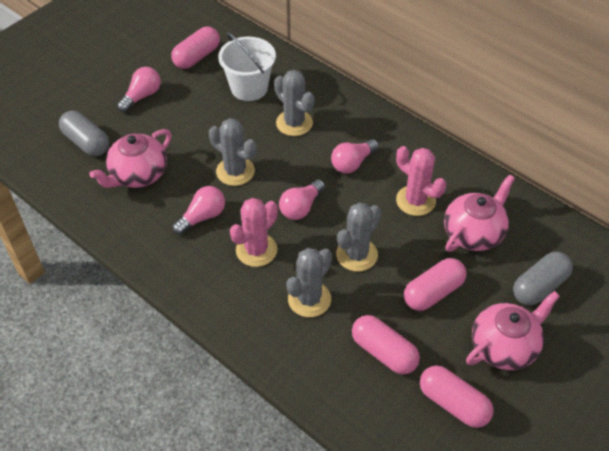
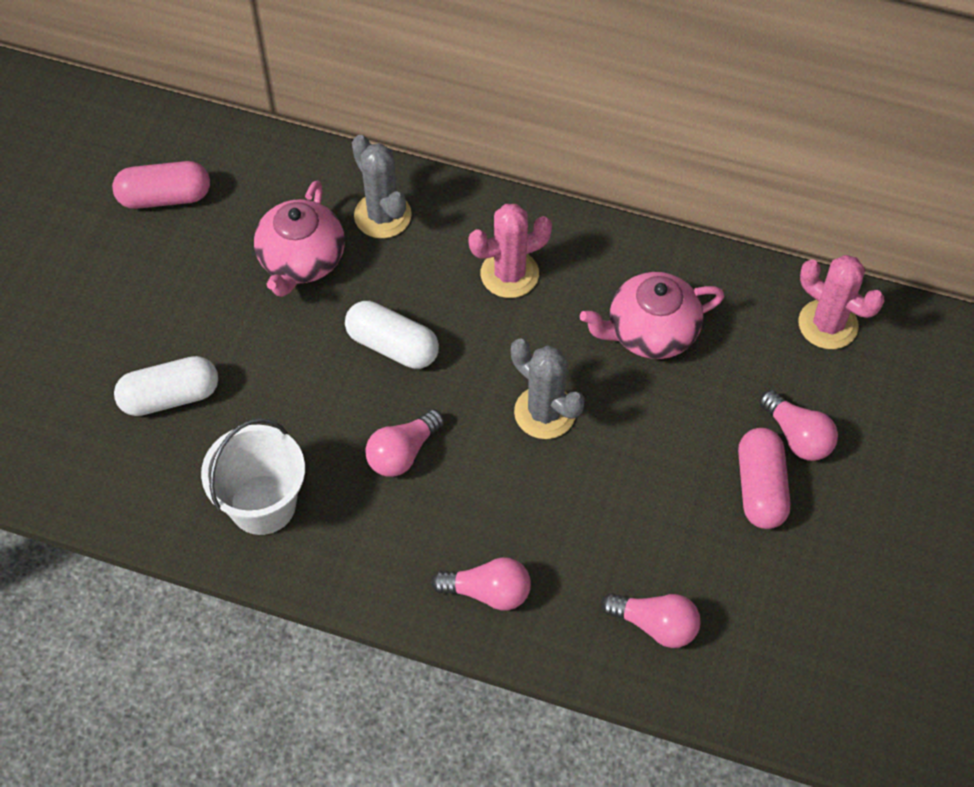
grey cactus: [209,118,257,186] [274,70,314,136] [287,248,332,317] [336,202,381,272] = 4 -> [352,135,412,238] [511,339,585,439] = 2
grey capsule: [59,111,109,156] [513,252,573,306] = 2 -> none = 0
pink capsule: [171,27,220,69] [352,315,420,375] [404,258,466,311] [420,365,494,428] = 4 -> [112,161,210,209] [738,428,790,529] = 2
pink teapot: [89,129,171,188] [444,174,515,252] [466,291,560,370] = 3 -> [254,180,345,297] [580,272,724,359] = 2
white capsule: none = 0 -> [114,356,218,416] [345,301,439,369] = 2

